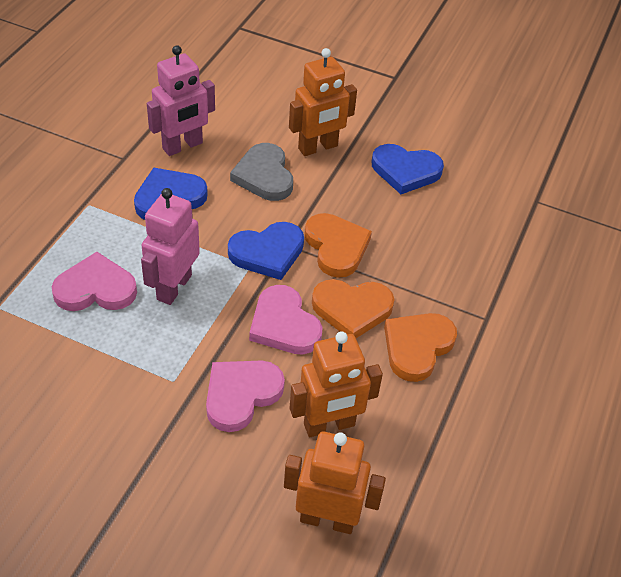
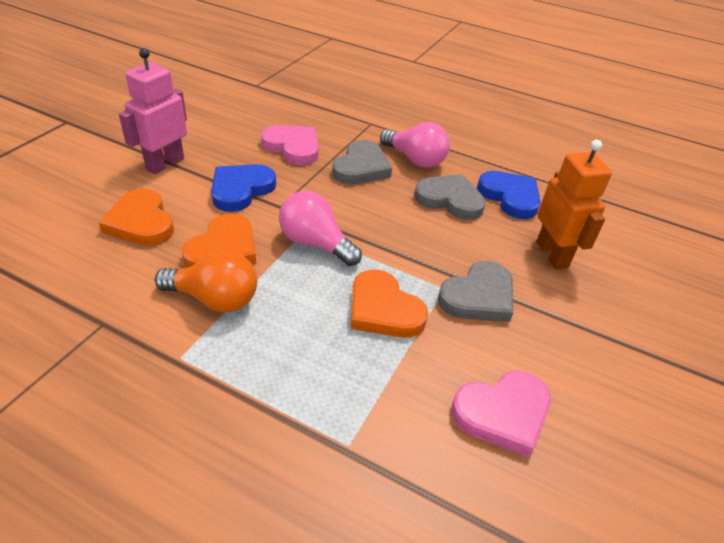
blue heart: [134,168,208,220] [228,222,304,280] [372,144,444,194] = 3 -> [211,164,276,212] [477,171,541,219] = 2
grey heart: [230,143,293,201] = 1 -> [332,140,392,184] [414,174,486,220] [438,261,513,322] = 3
orange light bulb: none = 0 -> [155,251,257,312] = 1
orange robot: [284,432,386,534] [289,48,357,156] [290,331,383,437] = 3 -> [536,140,612,269] = 1
pink heart: [52,252,137,311] [206,361,285,432] [249,285,323,355] = 3 -> [261,125,319,165] [451,371,551,457] = 2
pink light bulb: none = 0 -> [279,191,362,266] [380,122,450,168] = 2
pink robot: [141,188,200,305] [147,45,215,156] = 2 -> [119,48,187,174] = 1

